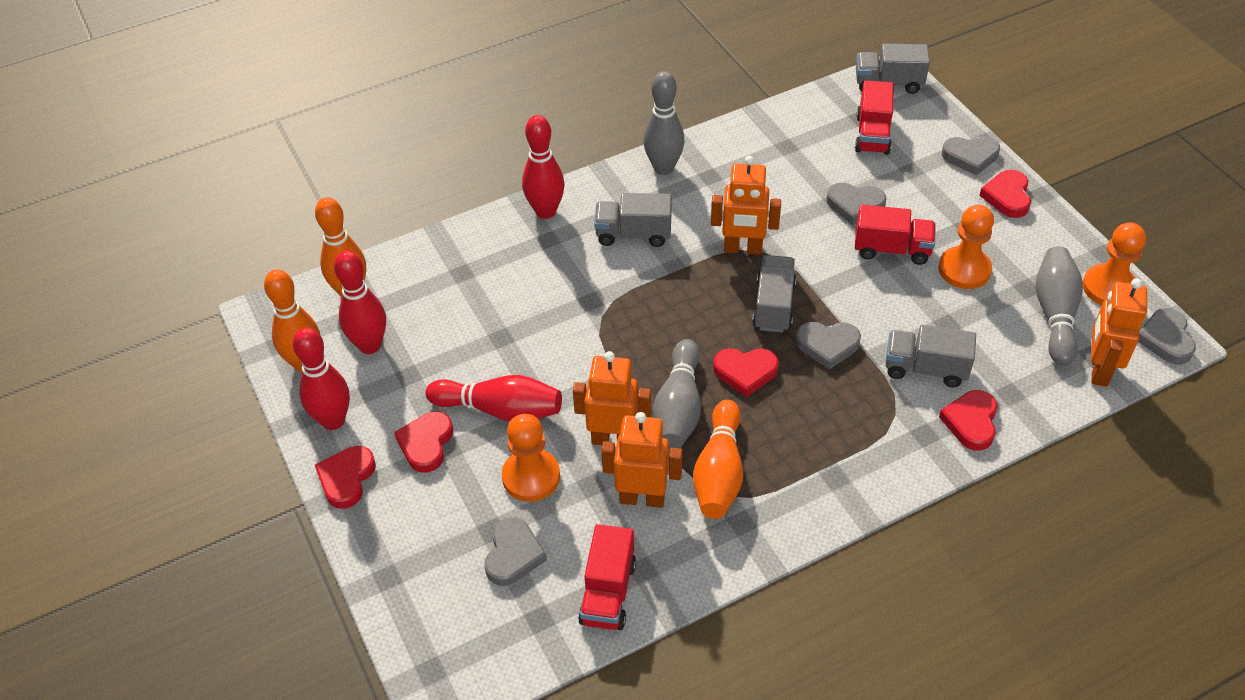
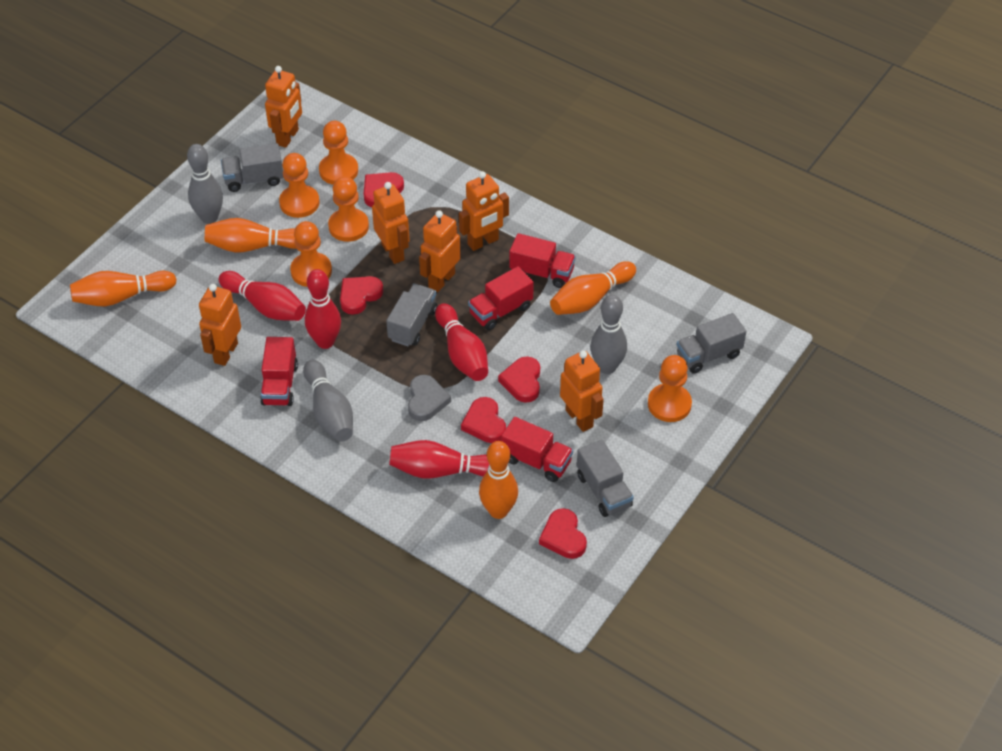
grey heart: [485,517,547,586] [796,322,861,370] [827,183,886,225] [942,136,1000,175] [1138,308,1196,365] = 5 -> [408,375,451,421] = 1
orange bowling pin: [264,269,320,372] [315,197,366,297] [693,399,743,519] = 3 -> [70,271,177,306] [205,218,296,252] [479,441,518,519] [550,261,636,315] = 4
orange pawn: [502,414,560,502] [939,205,994,289] [1083,222,1146,305] = 3 -> [279,153,319,218] [290,221,332,287] [319,121,358,185] [328,176,369,242] [648,355,692,422] = 5
orange robot: [573,351,651,445] [601,412,683,508] [711,156,781,255] [1091,278,1147,387] = 4 -> [199,284,241,366] [265,66,302,148] [372,182,410,264] [419,210,461,292] [459,171,509,251] [560,350,604,432] = 6
red truck: [578,524,636,630] [855,80,894,155] [855,205,936,265] = 3 -> [260,337,298,406] [468,266,534,330] [501,417,573,482] [509,233,576,288] = 4

